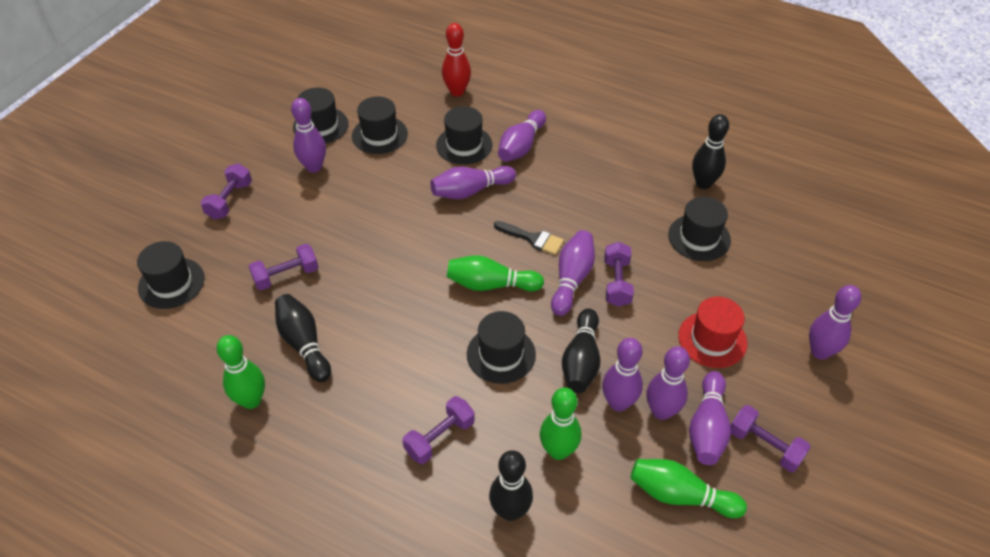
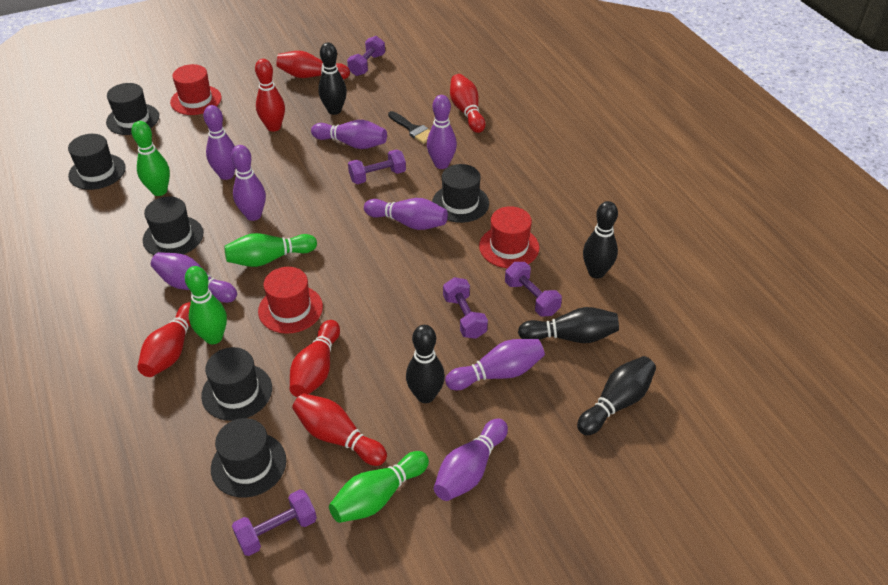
black bowling pin: [275,294,331,382] [489,450,533,521] [562,308,600,393] [692,114,729,189] = 4 -> [318,42,347,115] [406,325,445,403] [518,307,619,343] [577,356,656,435] [583,201,618,279] = 5
red bowling pin: [442,23,471,97] = 1 -> [137,302,191,377] [255,59,285,132] [276,51,350,79] [290,320,340,397] [292,393,387,466] [450,74,485,133] = 6
red hat: [678,297,747,368] = 1 -> [170,64,222,115] [258,267,323,334] [479,206,539,268] = 3

